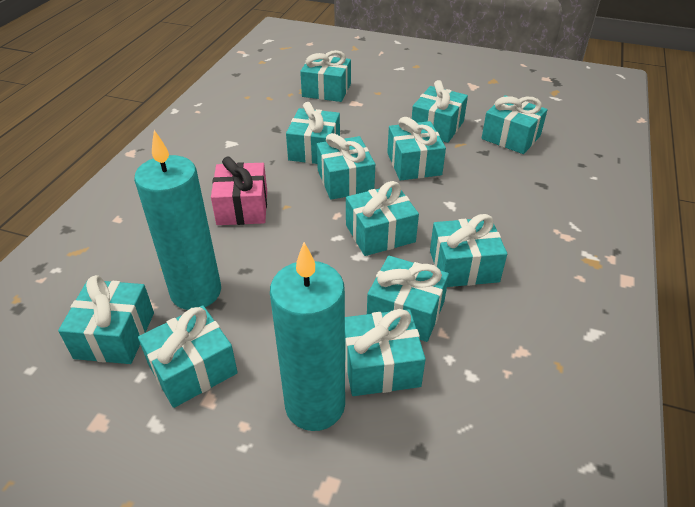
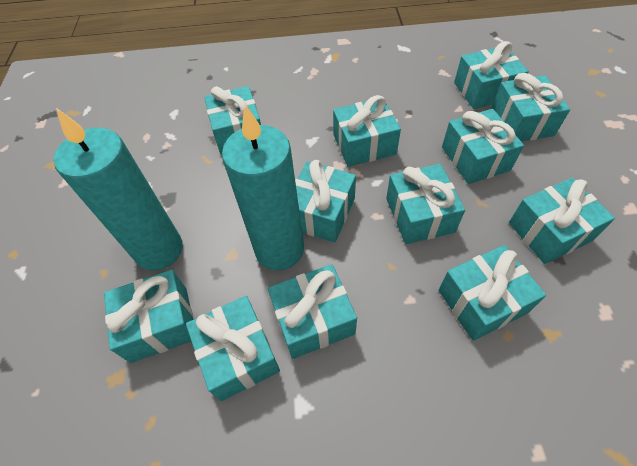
pink gift: [211,157,267,225] = 1 -> none = 0

